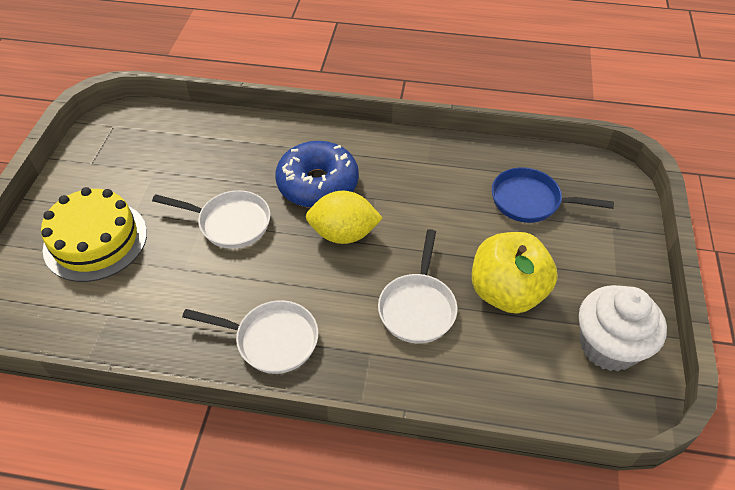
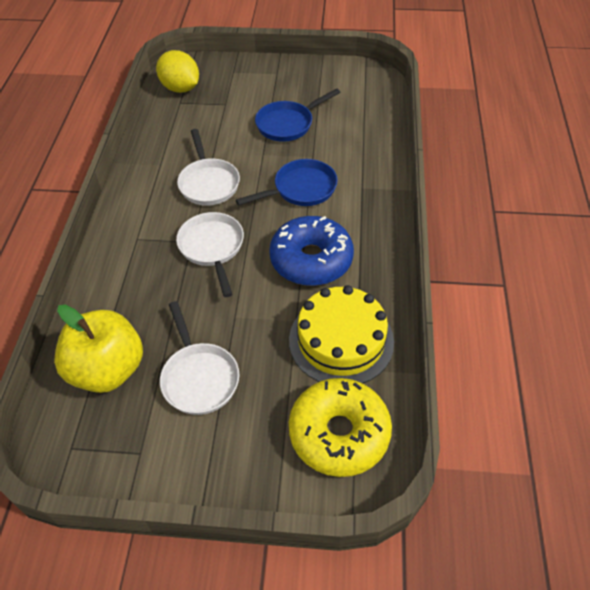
blue pan: [492,167,614,223] = 1 -> [236,159,338,206] [255,88,341,142] = 2
white cupcake: [579,285,667,371] = 1 -> none = 0
yellow donut: none = 0 -> [289,378,392,477] = 1

